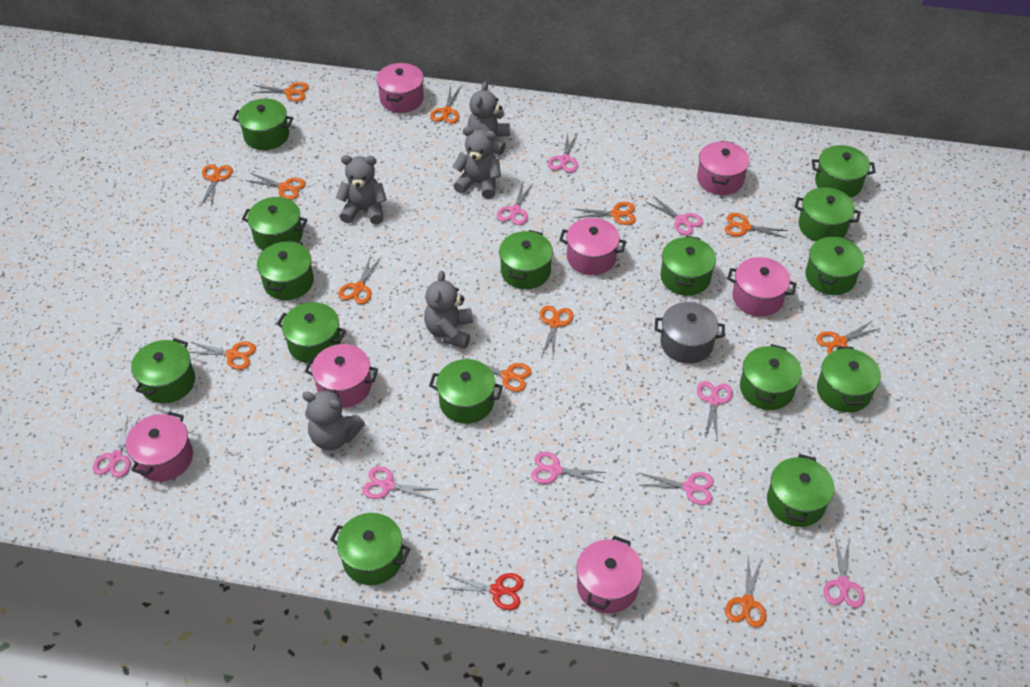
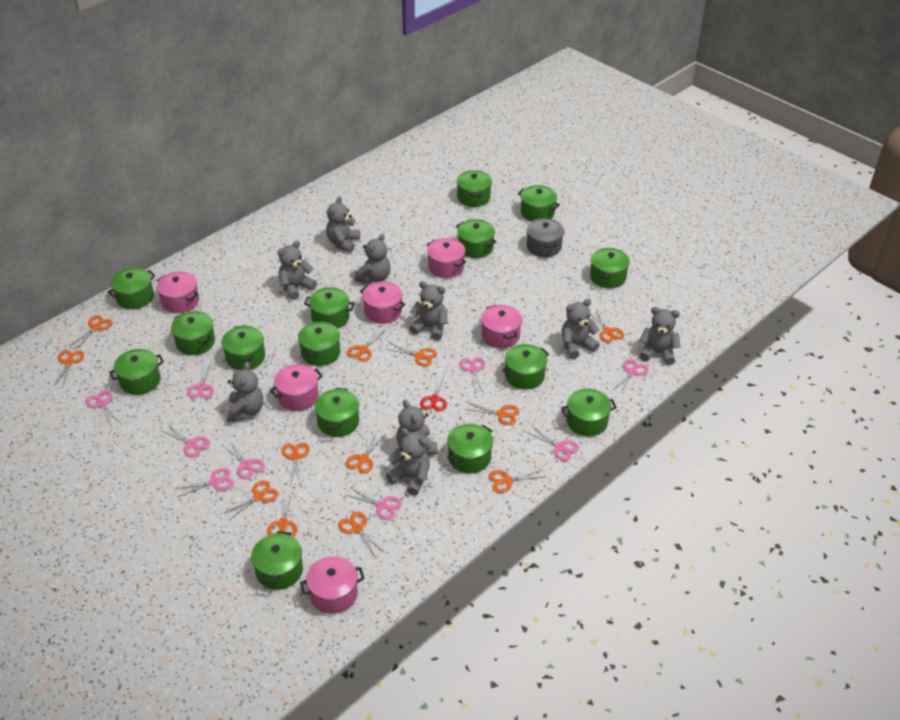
grey teddy bear: [302,390,365,450] [336,155,387,224] [424,271,473,349] [453,127,501,199] [467,82,510,155] = 5 -> [226,362,263,422] [277,240,317,300] [326,196,360,253] [355,233,391,284] [386,428,430,496] [396,399,438,455] [409,281,447,340] [562,299,600,359] [639,307,681,365] = 9
pink pot: [126,411,193,482] [305,344,378,408] [376,63,424,113] [559,218,626,275] [576,536,643,614] [697,141,750,195] [727,257,797,317] = 7 -> [157,272,199,313] [270,364,323,411] [300,556,365,614] [360,281,405,324] [427,238,466,278] [481,305,522,348] = 6

